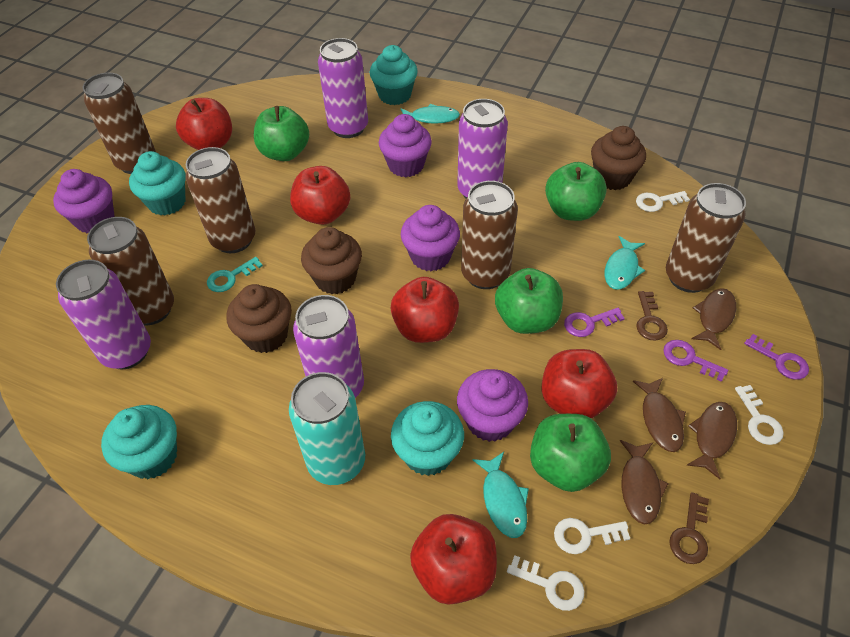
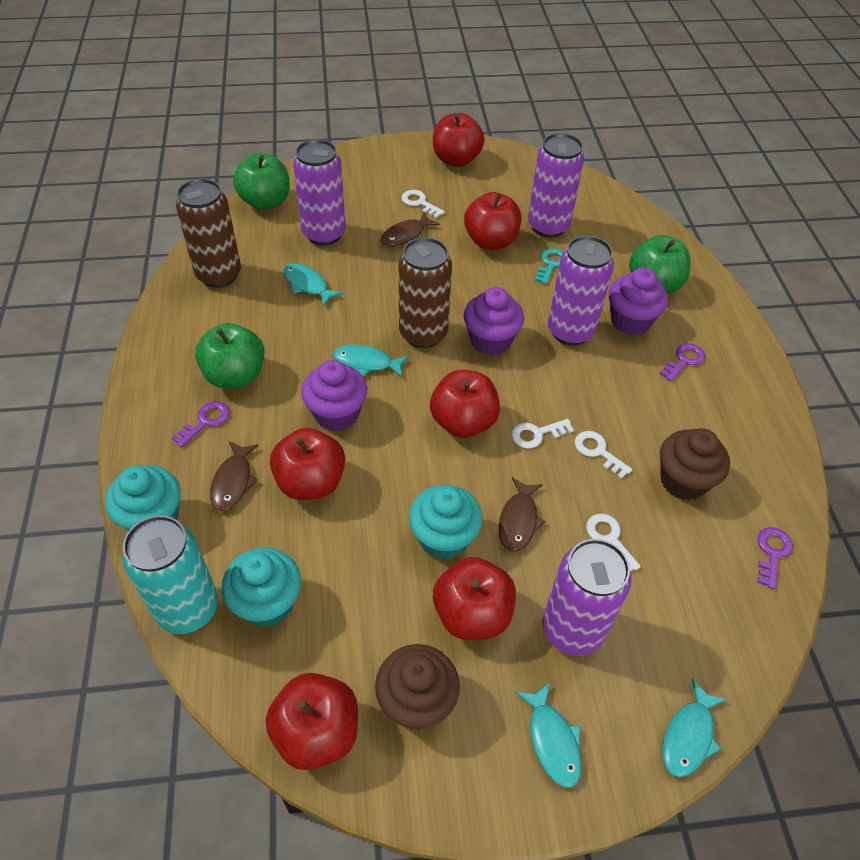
brown can: [83,73,156,174] [87,217,174,325] [185,147,255,253] [461,181,518,289] [666,183,746,293] = 5 -> [176,179,241,288] [399,237,452,348] = 2
brown cupcake: [226,284,292,353] [301,227,362,294] [591,126,646,190] = 3 -> [375,644,460,730] [660,428,730,500] = 2
brown fish: [620,440,668,525] [632,378,686,452] [687,402,737,479] [691,288,736,350] = 4 -> [210,441,259,511] [380,213,440,246] [499,477,546,552] = 3
brown key: [636,291,668,341] [669,492,709,564] = 2 -> none = 0
green apple: [254,106,309,161] [495,268,563,334] [530,414,611,492] [545,162,607,221] = 4 -> [195,323,265,389] [233,153,290,210] [629,235,691,293] = 3
purple cupcake: [53,169,114,233] [379,114,432,177] [401,205,460,271] [457,369,528,442] = 4 -> [301,360,367,431] [464,287,524,356] [609,268,668,336] = 3
red apple: [176,98,232,150] [290,166,350,225] [390,277,459,343] [410,514,497,605] [541,349,617,419] = 5 -> [266,673,358,770] [270,428,345,500] [430,370,500,438] [433,113,484,167] [433,557,516,640] [464,192,521,250] = 6
turquoise cupcake: [101,405,177,479] [129,151,186,215] [370,45,418,105] [391,401,464,476] = 4 -> [105,465,181,531] [222,547,301,627] [409,485,483,560] = 3
turquoise fish: [401,104,460,124] [473,452,529,538] [605,236,645,290] = 3 -> [284,263,343,306] [333,344,409,377] [516,683,582,788] [662,679,728,778] = 4

